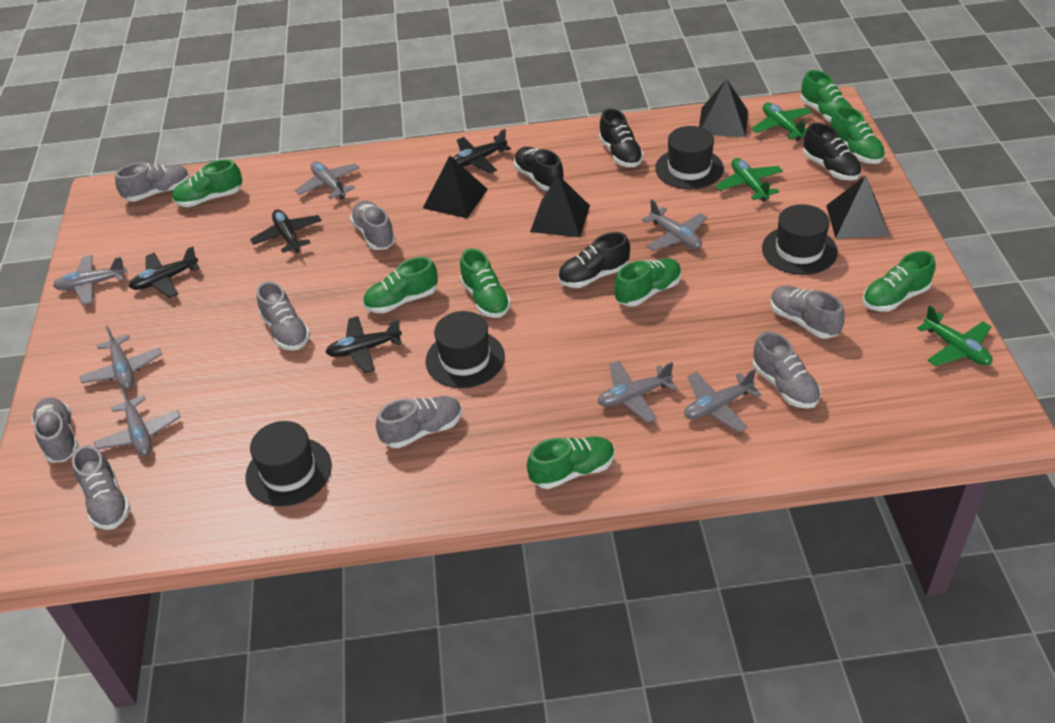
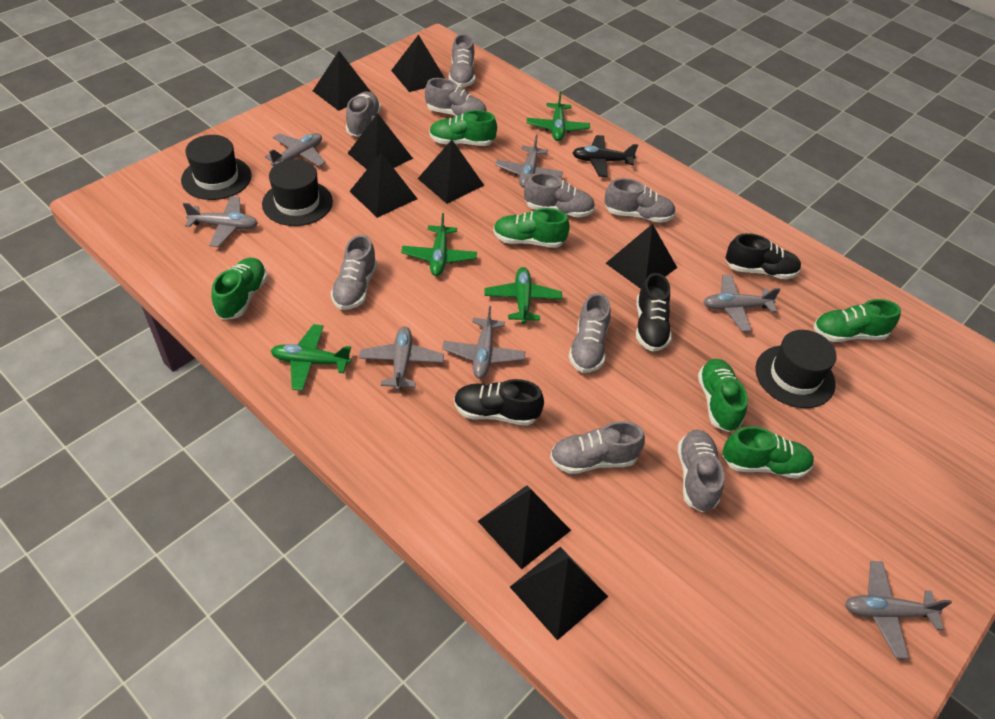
black hat: [245,421,332,506] [426,311,505,388] [655,126,724,190] [762,204,838,275] = 4 -> [181,135,252,200] [262,159,333,226] [755,330,837,408] = 3
black plane: [129,246,200,298] [250,209,322,253] [326,316,402,373] [453,129,511,174] = 4 -> [572,135,638,177] = 1
black pyramid: [423,156,488,218] [530,175,590,237] [699,79,748,137] [826,176,889,238] = 4 -> [313,51,371,111] [348,113,413,169] [350,153,417,218] [391,34,445,92] [418,140,485,204] [478,485,571,569] [510,547,608,640] [606,224,677,289] = 8
black shoe: [514,147,564,191] [558,232,630,288] [599,108,644,167] [803,123,862,180] = 4 -> [454,379,544,426] [636,273,672,351] [725,233,801,279] = 3
green plane: [715,158,783,202] [751,103,812,141] [917,305,992,366] = 3 -> [271,324,352,391] [401,213,477,276] [484,267,562,324] [527,91,590,141] = 4
green shoe: [172,159,242,207] [363,257,438,313] [460,248,511,318] [527,436,615,489] [614,258,681,306] [801,70,852,122] [830,106,885,164] [863,251,936,312] = 8 -> [211,258,267,320] [429,110,497,146] [493,208,570,248] [698,359,748,432] [722,426,814,479] [814,299,901,342] = 6
grey shoe: [32,398,79,463] [72,445,131,530] [115,163,190,202] [257,281,310,350] [350,201,396,250] [376,396,462,448] [753,331,821,408] [770,285,845,339] = 8 -> [331,235,377,310] [346,92,381,137] [425,78,487,116] [449,34,475,87] [524,173,595,218] [550,421,645,474] [569,293,611,373] [604,178,676,223] [678,430,724,512] = 9

